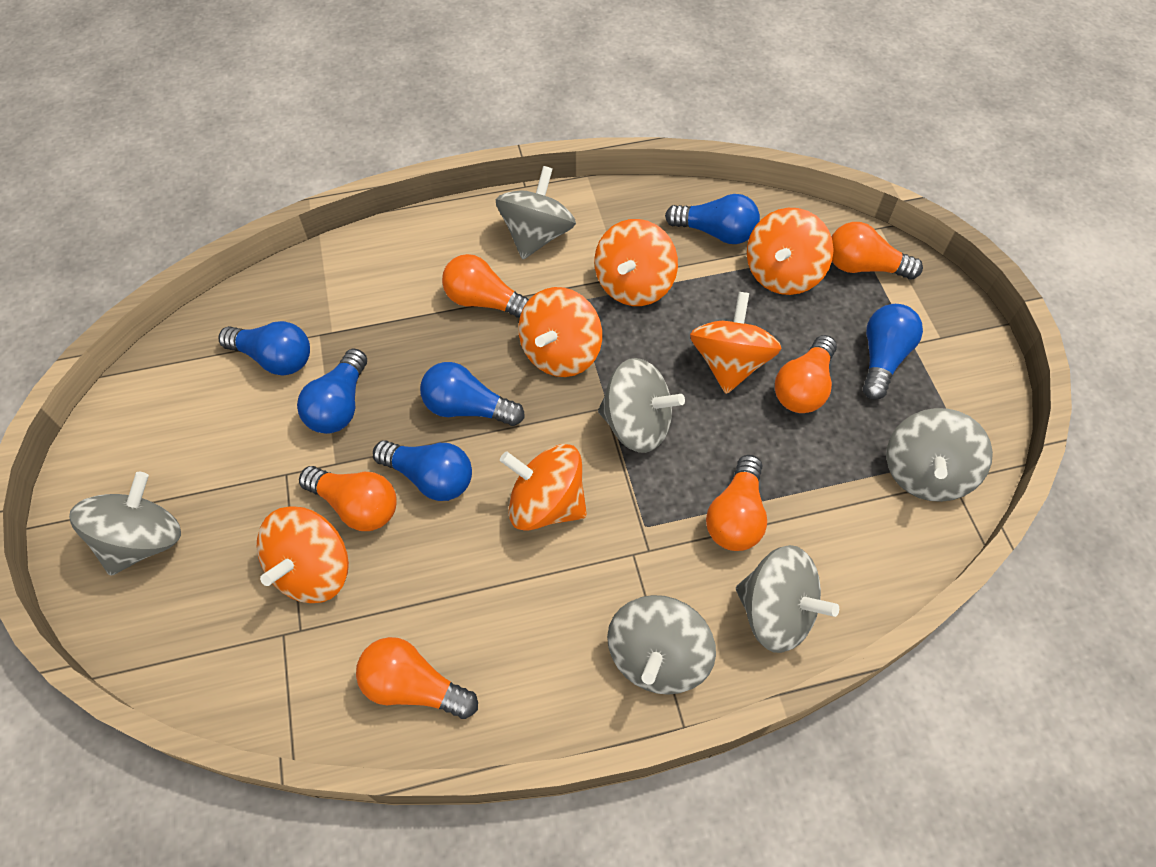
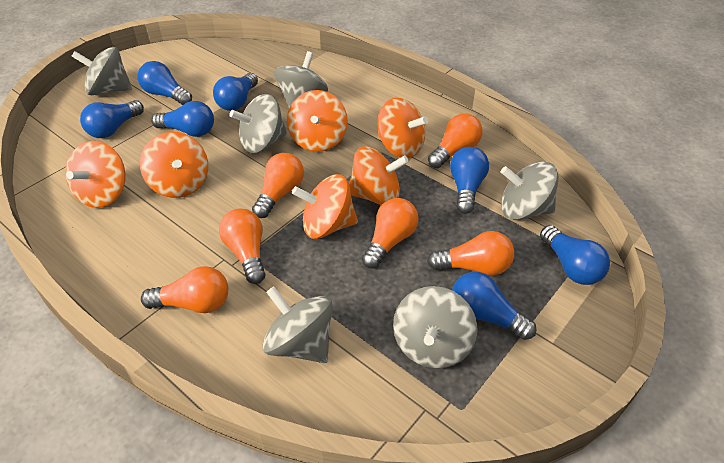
blue light bulb: [218,321,310,376] [297,348,367,434] [373,440,472,501] [420,362,525,426] [665,194,760,244] [863,304,923,400] = 6 -> [80,100,144,138] [137,61,192,105] [151,101,214,137] [213,73,258,111] [450,147,489,214] [452,272,536,340] [540,225,610,285] = 7

